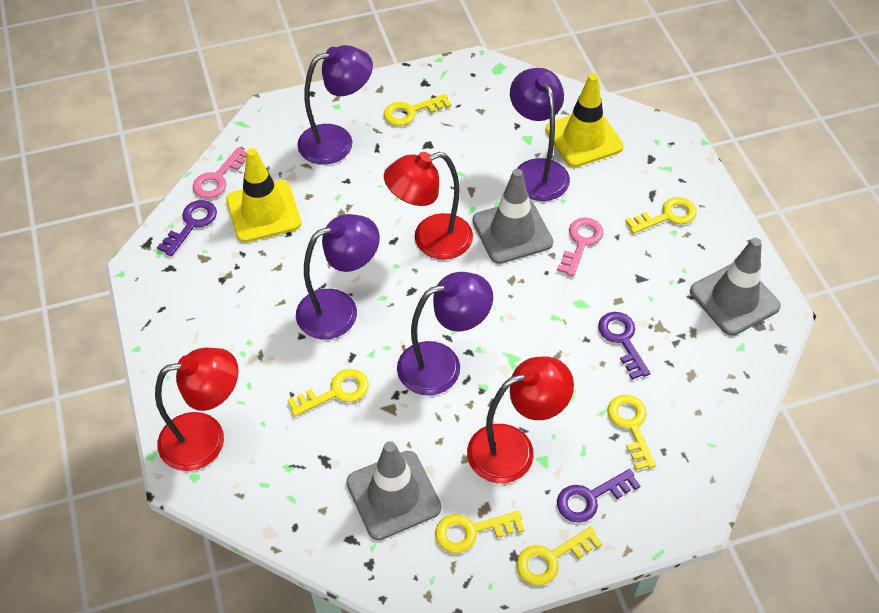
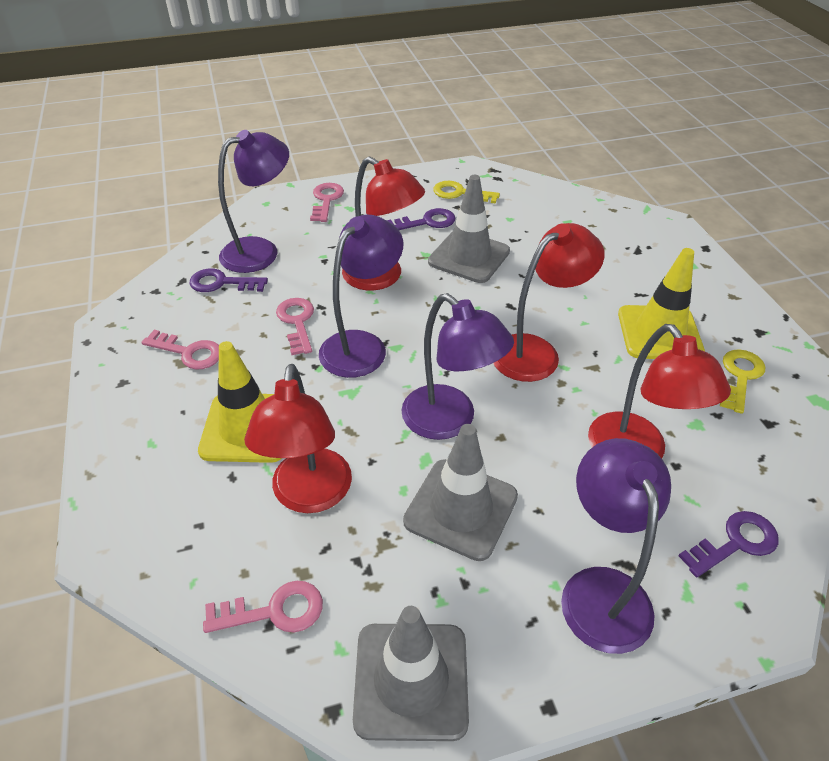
pink key: [193,147,247,199] [557,218,604,277] = 2 -> [141,330,219,370] [203,581,323,633] [276,298,314,355] [310,183,344,222] = 4
red lamp: [155,348,239,471] [384,152,473,260] [467,357,574,483] = 3 -> [244,364,352,513] [342,157,425,290] [493,223,604,382] [588,324,731,459] = 4
yellow key: [287,369,369,417] [384,94,451,126] [435,511,524,553] [516,526,602,586] [608,394,656,470] [625,197,697,234] = 6 -> [433,181,500,204] [720,349,765,414] = 2

